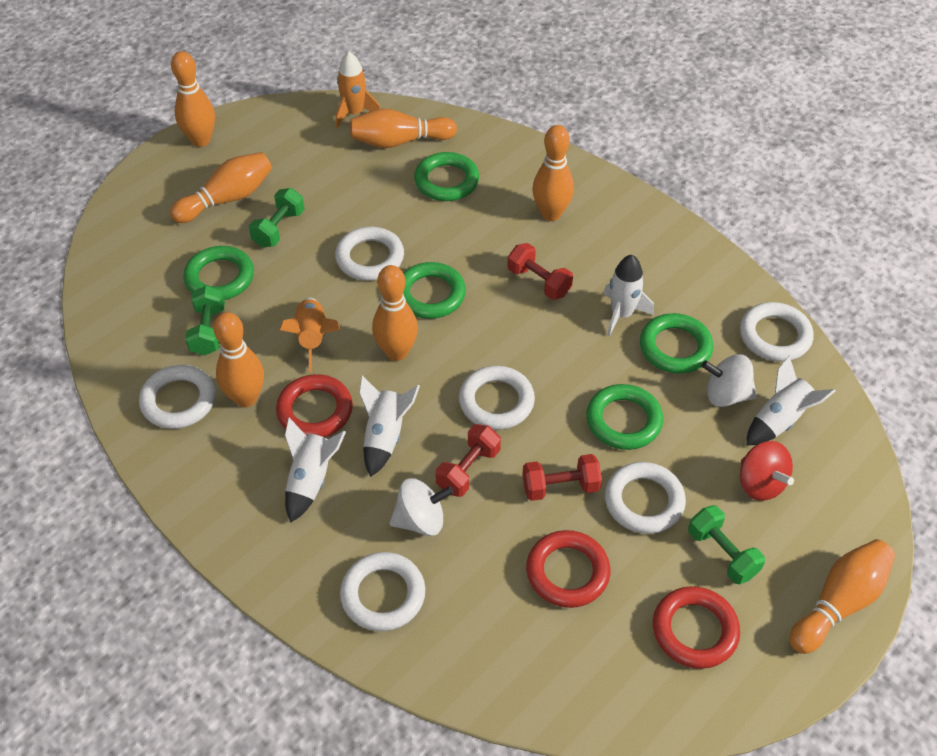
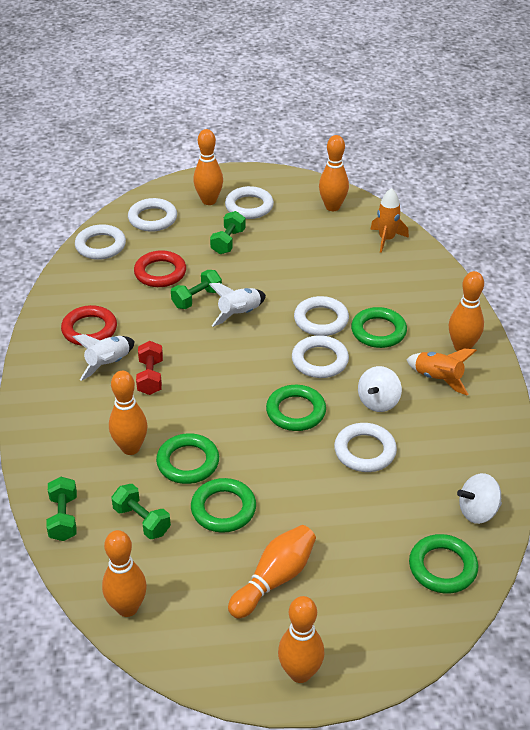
green dumbbell: [185,285,225,356] [249,188,305,247] [688,505,765,584] = 3 -> [46,477,77,541] [111,484,171,539] [171,270,222,309] [210,211,246,254] = 4
red dumbbell: [435,424,501,497] [507,243,573,300] [523,454,602,501] = 3 -> [136,341,163,395] = 1
red ring: [276,374,353,437] [526,530,610,608] [653,586,740,669] = 3 -> [61,305,117,346] [134,250,186,287] = 2
red spinning top: [740,441,794,501] = 1 -> none = 0
white rocket: [285,418,346,523] [359,376,420,477] [603,255,654,337] [746,356,836,446] = 4 -> [73,334,134,381] [209,283,266,327] = 2

